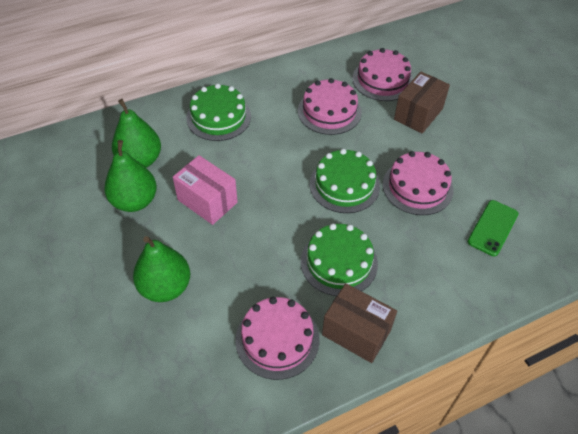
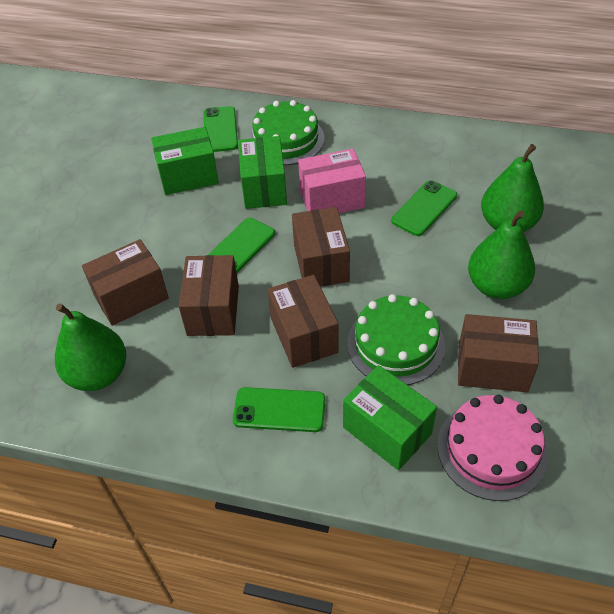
brown box: [322,283,397,363] [394,72,450,133] = 2 -> [82,239,169,326] [179,255,239,336] [268,275,339,368] [292,207,350,287] [458,314,539,392] = 5
green box: none = 0 -> [151,127,219,195] [238,136,287,209] [343,365,437,470] = 3
green cake: [186,84,251,141] [301,224,378,296] [310,149,380,213] = 3 -> [248,100,325,165] [347,294,445,385] = 2
green phone: [467,200,519,256] = 1 -> [203,106,238,152] [208,218,275,273] [233,387,325,432] [391,180,457,236] = 4
pink cake: [235,297,319,380] [298,78,362,135] [352,48,413,101] [383,151,453,215] = 4 -> [437,395,548,501] = 1

